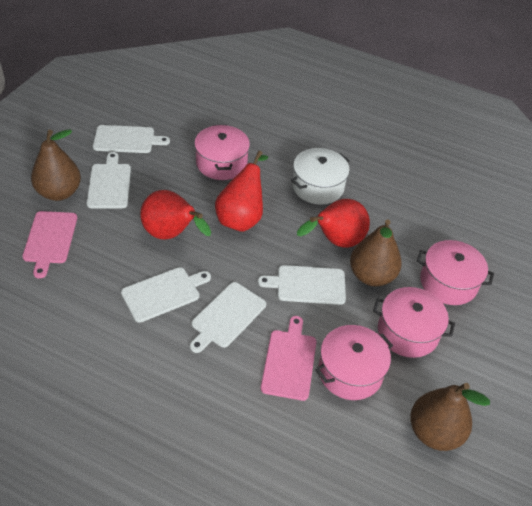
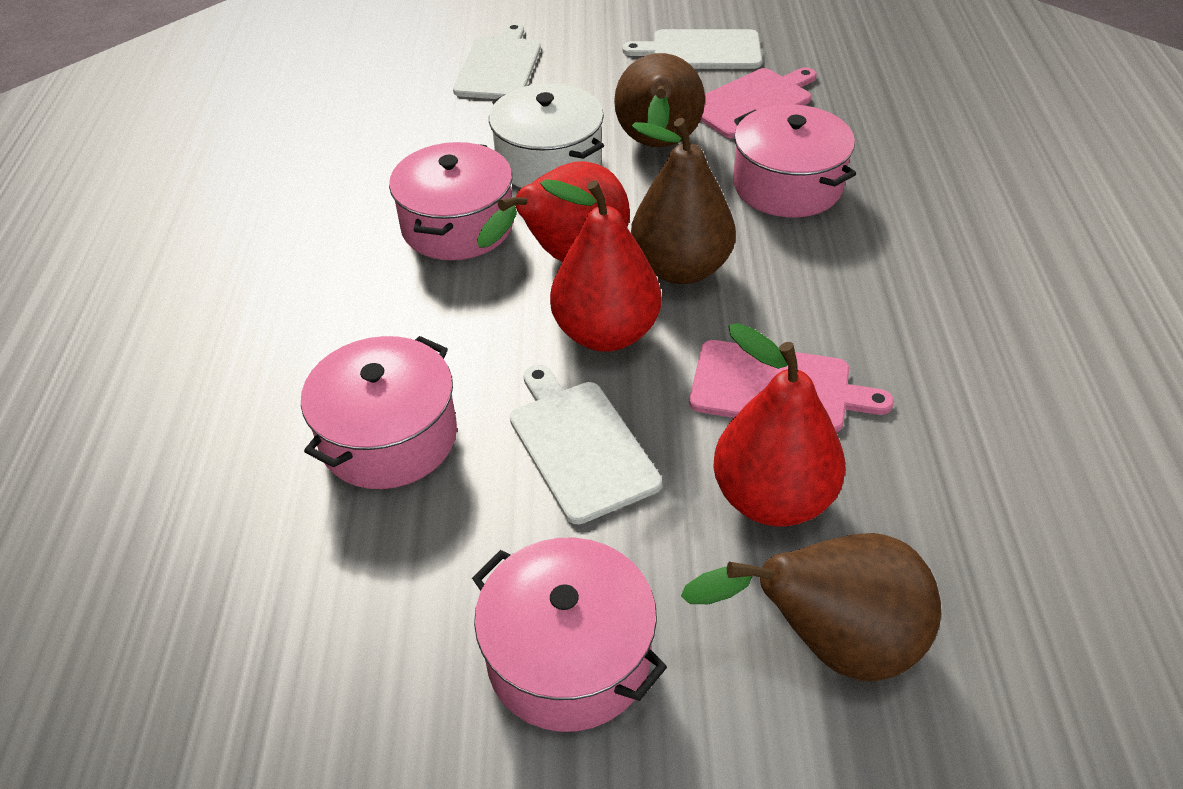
white cutting board: [87,152,131,208] [93,125,170,153] [121,267,211,323] [190,282,266,353] [258,265,346,305] = 5 -> [453,23,541,99] [510,365,662,524] [622,29,762,69] = 3

